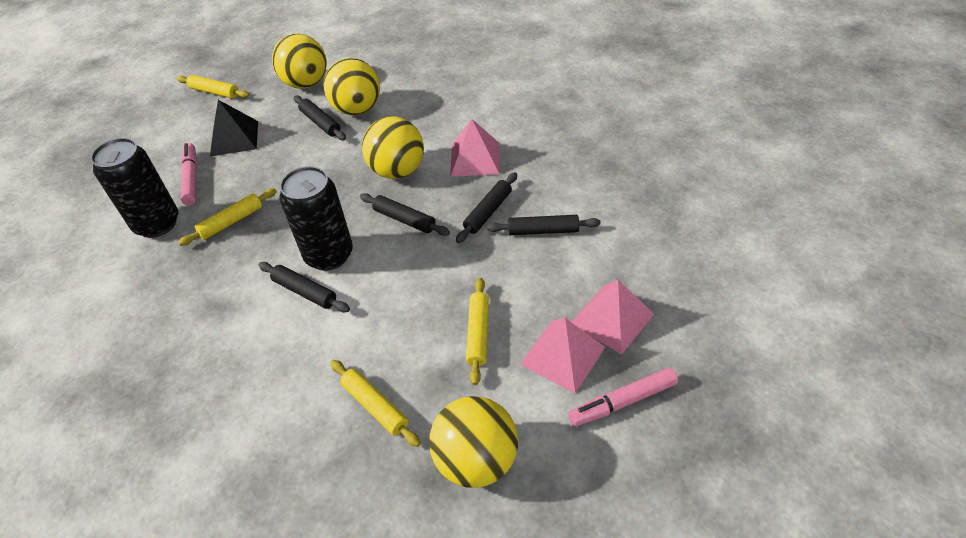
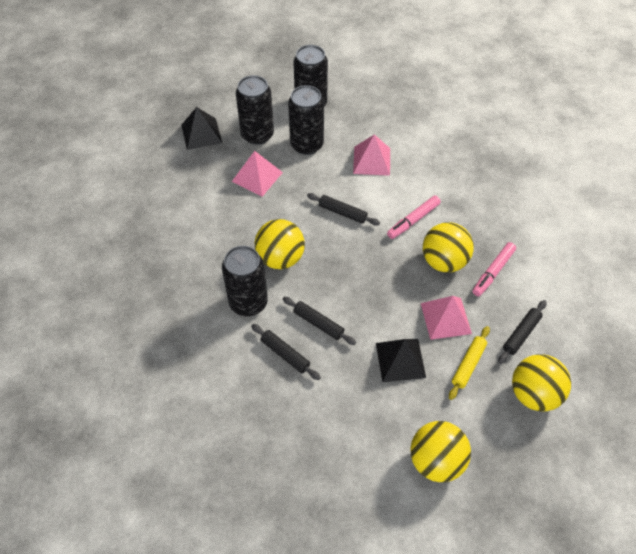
black can: [91,138,178,238] [279,166,353,271] = 2 -> [222,246,268,316] [236,75,274,145] [288,85,324,155] [294,45,328,107] = 4
black pyramid: [210,100,258,157] = 1 -> [181,107,222,150] [376,339,426,382] = 2
black rolling pin: [258,262,350,312] [294,95,346,140] [360,193,450,236] [456,172,517,243] [487,215,601,235] = 5 -> [251,324,321,380] [283,297,356,345] [307,193,380,226] [498,300,547,364] = 4
yellow rolling pin: [177,75,249,99] [178,188,277,246] [330,360,421,447] [466,278,489,385] = 4 -> [449,326,490,400] = 1

